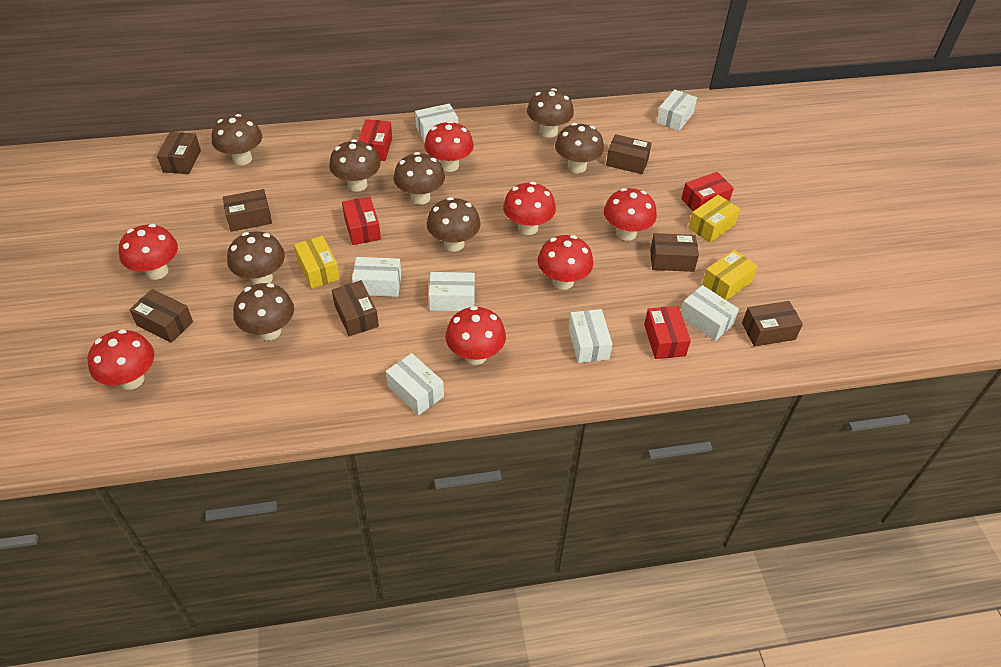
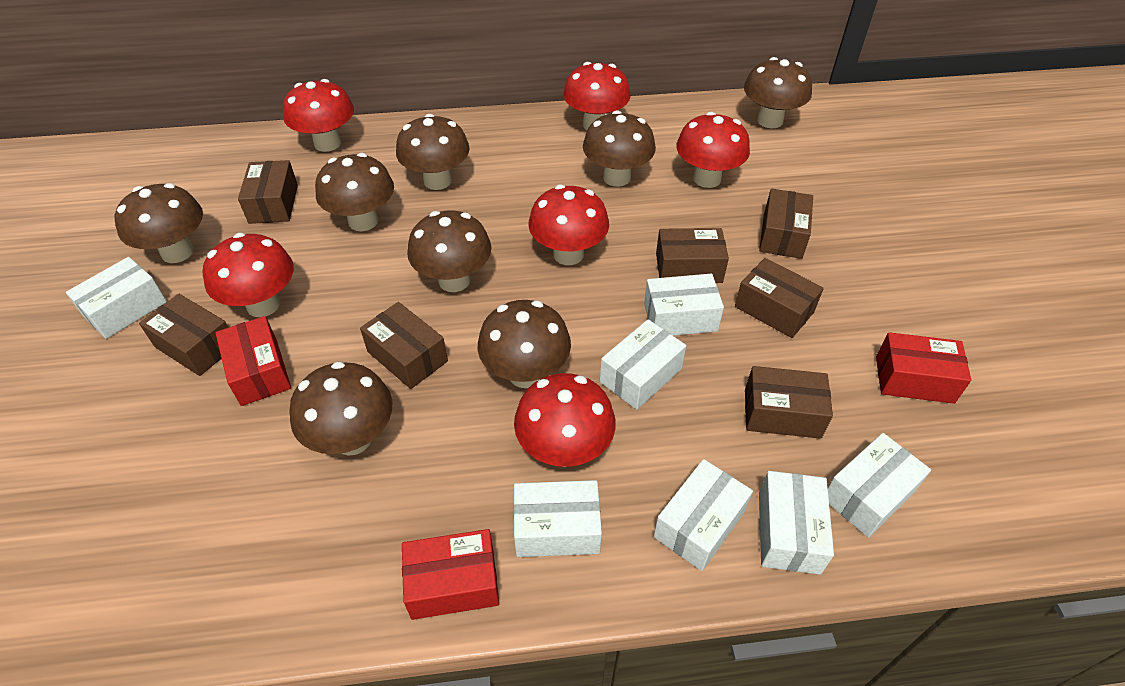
red box: [342,197,381,245] [358,119,392,161] [644,306,691,359] [681,172,734,211] = 4 -> [215,316,291,406] [402,529,499,620] [876,332,971,404] = 3
red mushroom: [88,329,155,390] [119,224,178,280] [424,121,474,172] [445,306,506,365] [503,182,556,235] [537,235,593,290] [604,188,657,241] = 7 -> [203,233,294,317] [283,79,354,152] [514,373,616,467] [528,185,609,265] [563,62,631,130] [676,112,750,188] = 6
yellow box: [294,236,340,289] [688,195,740,243] [702,250,758,301] = 3 -> none = 0

